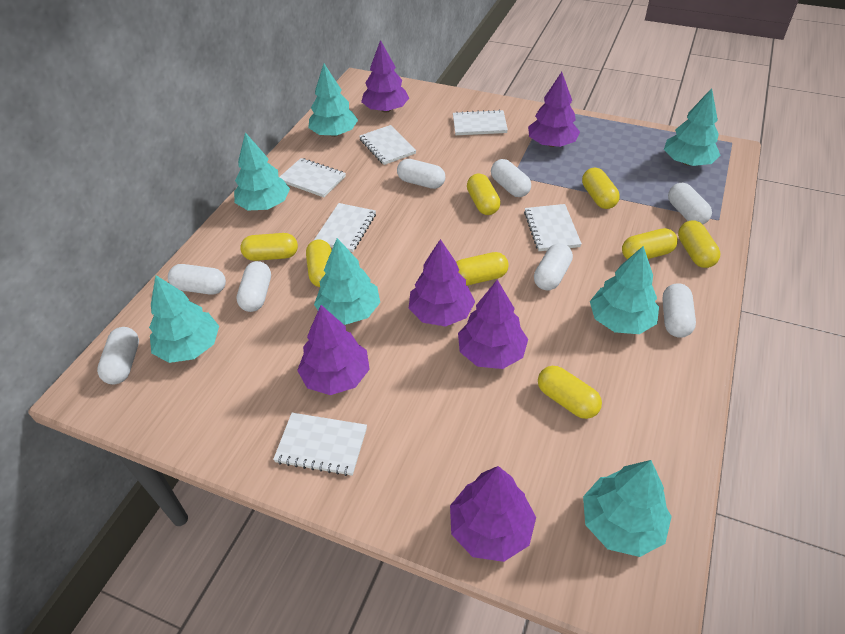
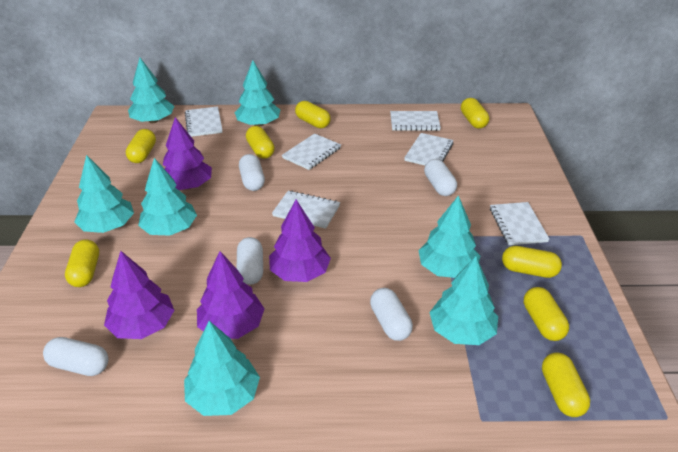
purple tree: [297,305,370,395] [361,40,409,113] [409,239,475,326] [450,466,536,562] [458,280,528,369] [528,72,580,147] = 6 -> [104,251,174,339] [163,117,212,190] [197,251,265,339] [269,200,331,282] = 4
white capsule: [97,327,139,384] [168,264,226,295] [237,261,271,312] [397,159,445,189] [491,159,531,197] [534,243,573,290] [662,283,696,338] [668,183,712,225] = 8 -> [43,337,109,376] [237,237,263,285] [239,154,265,191] [370,288,413,341] [424,159,457,196] = 5

